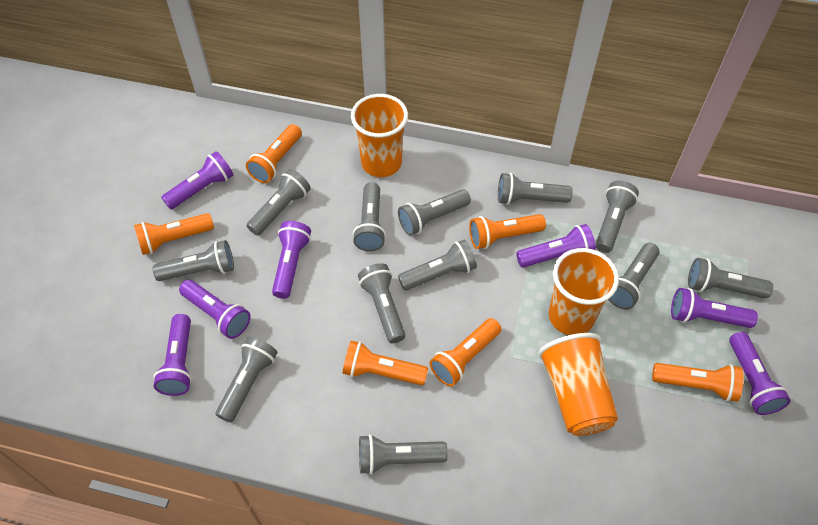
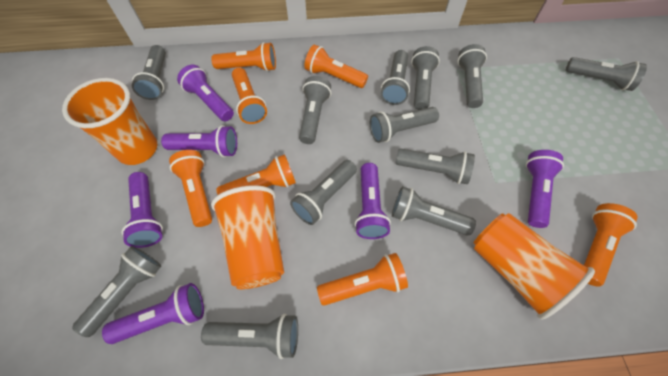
orange flashlight: [134,213,214,255] [246,124,302,183] [343,341,428,385] [430,318,501,387] [469,214,546,249] [652,363,744,402] = 6 -> [169,150,212,227] [211,42,276,71] [216,154,296,195] [232,68,267,124] [304,44,368,88] [317,253,408,306] [584,203,638,287] = 7
purple flashlight: [153,314,192,396] [161,151,233,209] [179,280,250,339] [272,221,311,299] [516,224,596,268] [671,288,758,328] [729,332,791,415] = 7 -> [102,283,204,344] [121,172,163,248] [161,125,237,157] [177,65,234,121] [355,163,391,239] [526,150,564,228] = 6

